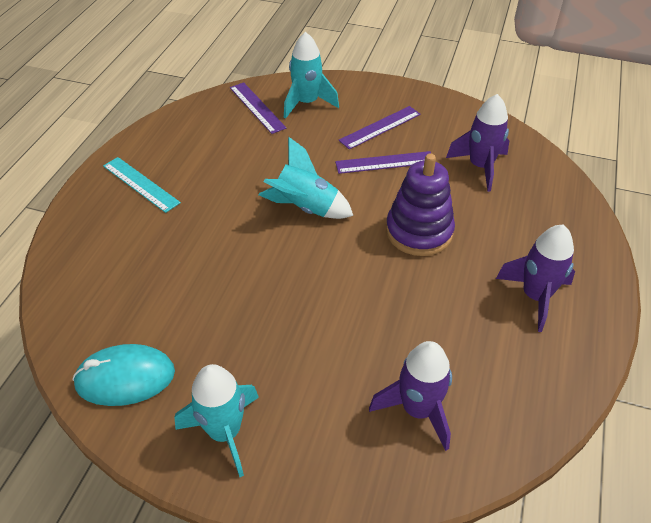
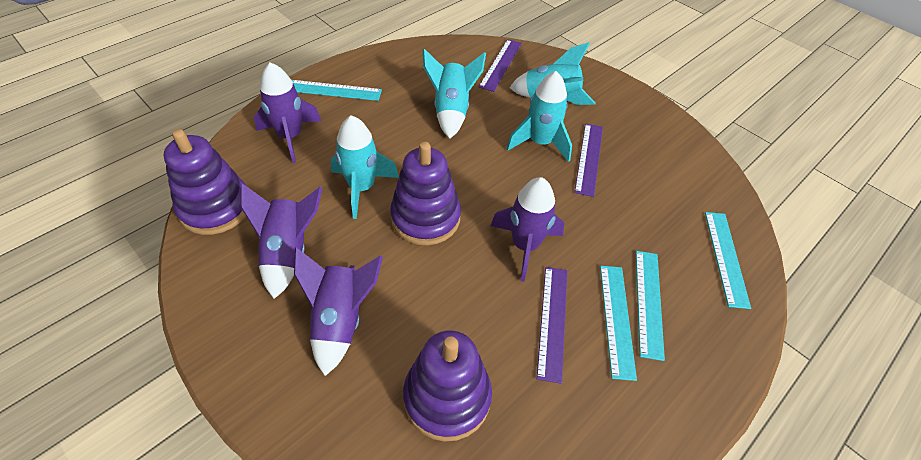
purple rocket: [369,341,452,451] [446,94,509,192] [496,225,575,332] = 3 -> [241,183,322,299] [254,62,321,163] [294,247,383,376] [491,177,564,282] = 4
purple stacking toy: [386,153,455,256] = 1 -> [164,129,246,235] [390,142,461,245] [403,330,492,442] = 3
turquoise mouse: [72,344,175,406] = 1 -> none = 0
turquoise rocket: [174,364,259,477] [259,137,353,219] [284,32,339,119] = 3 -> [331,115,399,219] [423,49,486,139] [506,71,572,162] [509,42,596,105] = 4
turquoise ruler: [103,157,181,213] = 1 -> [292,80,382,101] [600,266,637,381] [636,251,665,361] [705,212,751,309] = 4

